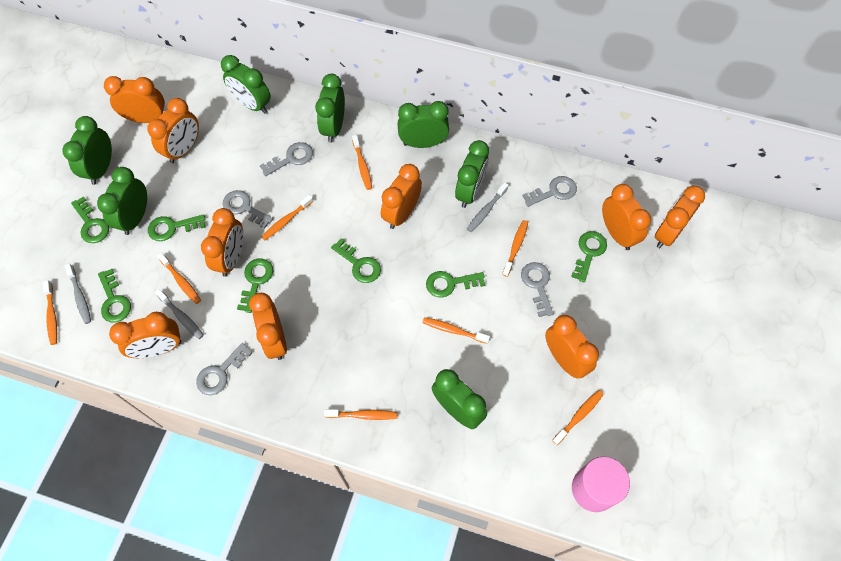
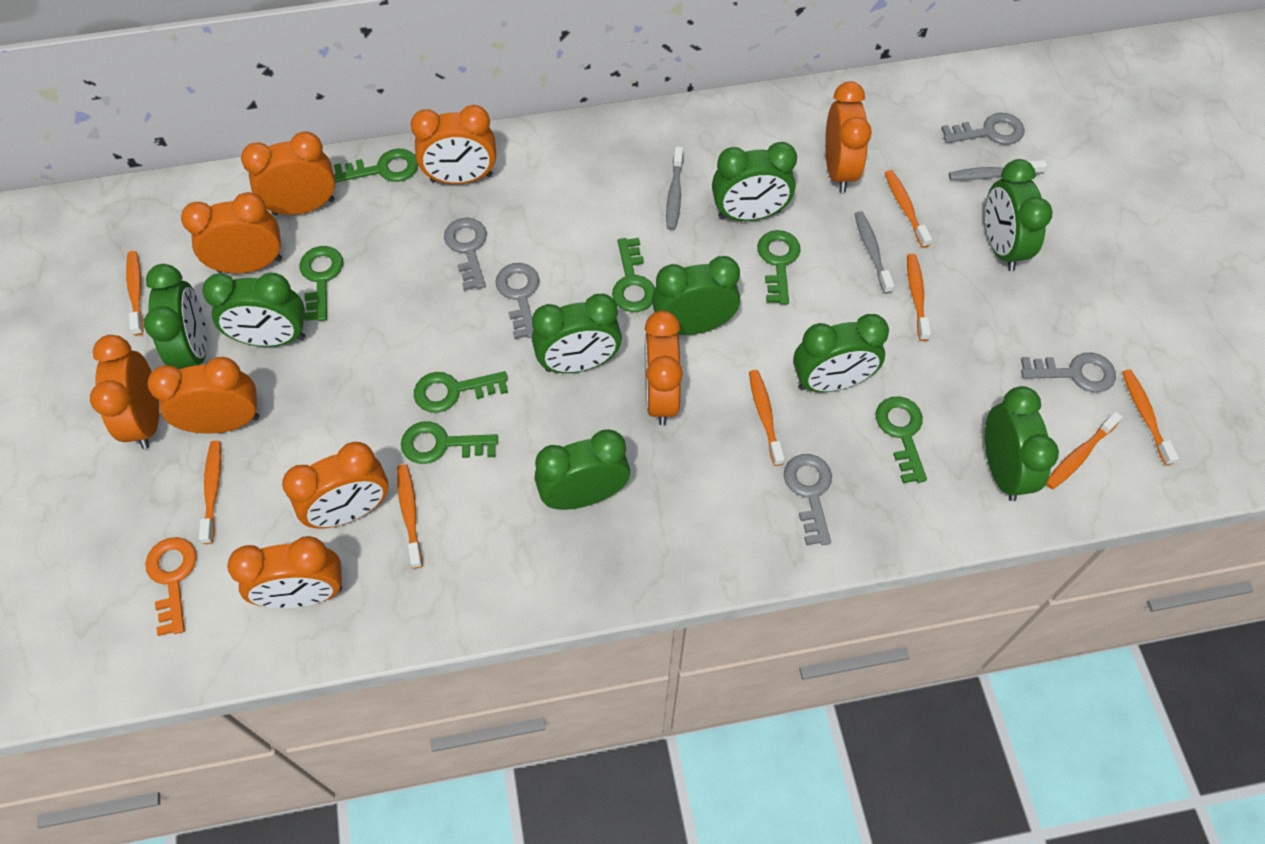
green clock: [62,116,112,185] [97,167,147,235] [221,55,271,114] [315,74,345,143] [398,101,449,148] [432,369,487,429] [455,140,489,208] = 7 -> [144,264,207,369] [202,272,306,347] [532,294,622,373] [535,429,630,510] [652,256,740,335] [712,142,797,221] [793,314,889,392] [985,159,1053,271] [985,386,1059,501] = 9
orange key: none = 0 -> [145,537,197,636] = 1
pink cylinder: [572,456,630,512] = 1 -> none = 0

